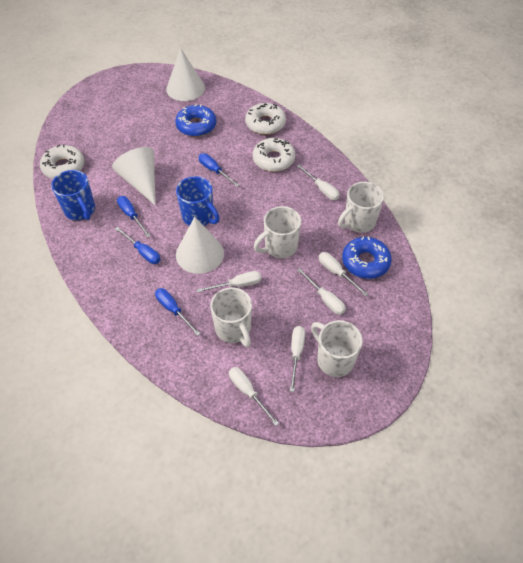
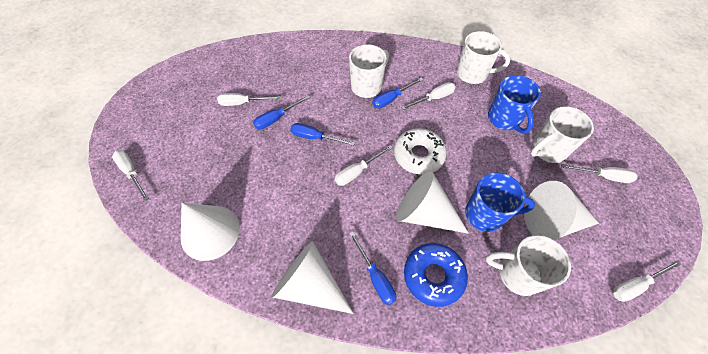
blue donut: [175,104,216,137] [342,236,392,279] = 2 -> [404,243,468,307] = 1
white cone: [112,147,156,206] [166,48,205,101] [176,217,224,274] = 3 -> [181,203,240,261] [272,241,354,314] [396,171,469,234] [524,181,599,240] = 4
white donut: [40,144,84,179] [245,103,286,135] [253,138,295,172] = 3 -> [394,128,447,175] = 1

